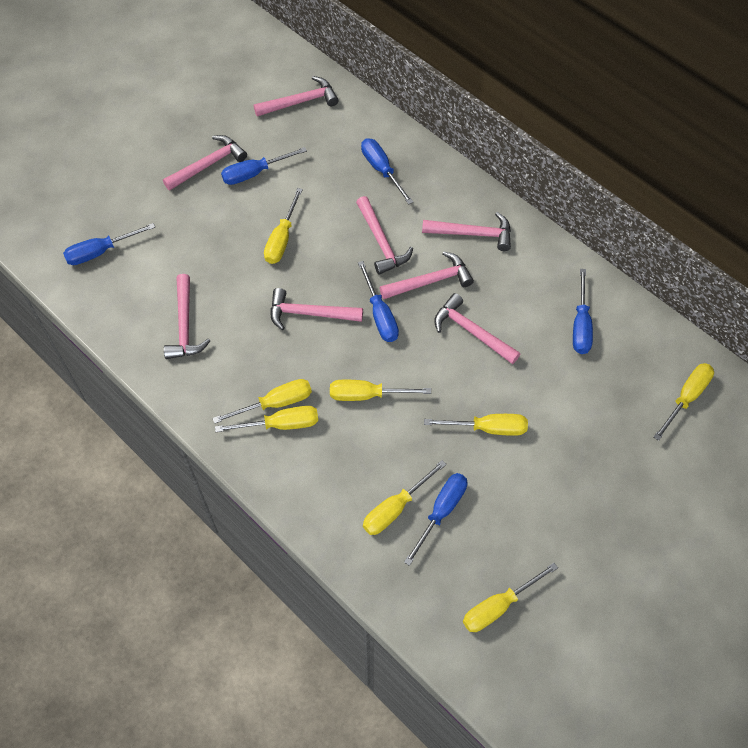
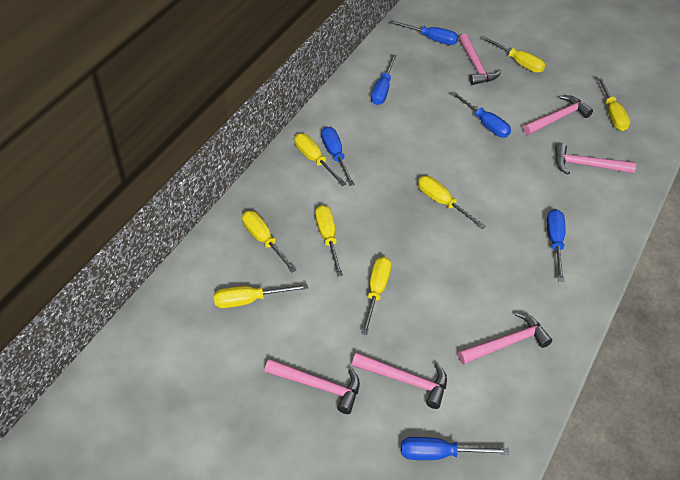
pink hammer: [163,135,247,191] [164,274,210,359] [253,76,339,117] [270,288,363,330] [356,196,413,275] [380,251,474,299] [422,212,511,251] [434,293,520,364] = 8 -> [264,359,360,414] [352,353,447,409] [458,312,552,365] [459,34,501,85] [523,95,593,135] [555,143,636,174] = 6

